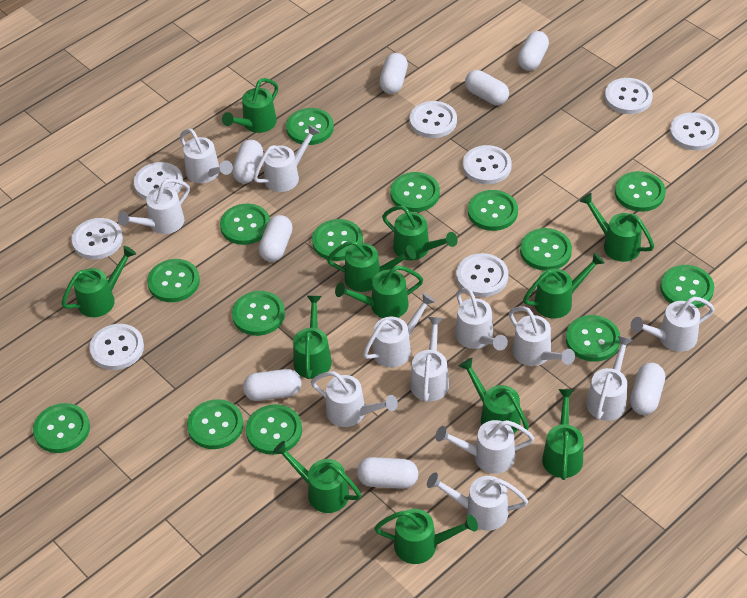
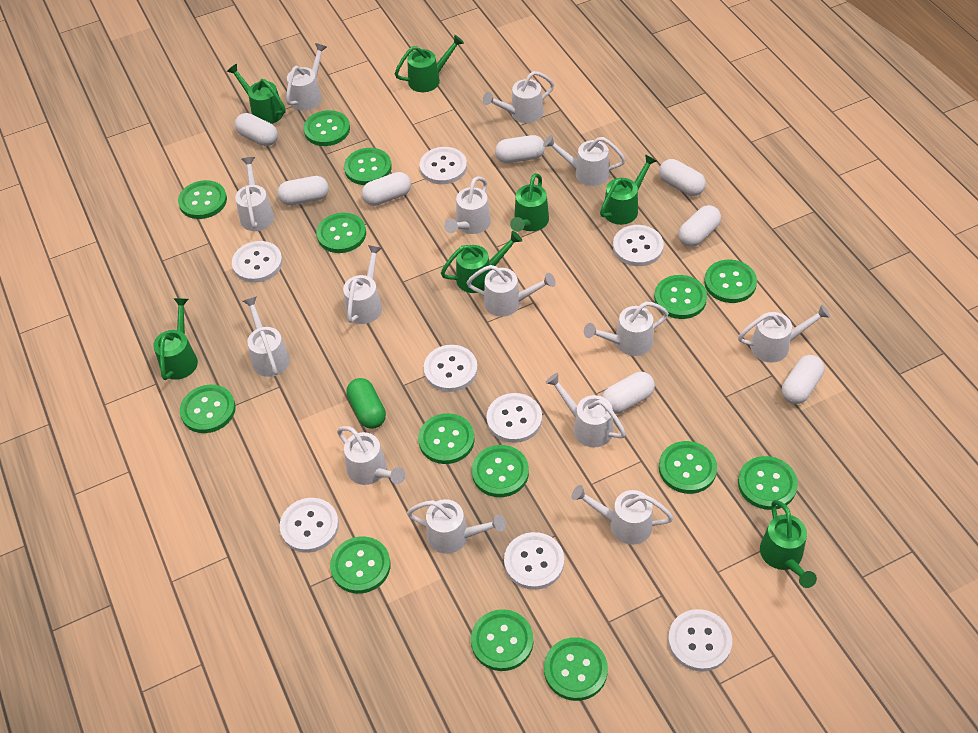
green capsule: none = 0 -> [346,378,386,429] = 1
green watering can: [61,246,136,317] [222,78,278,133] [273,441,361,513] [293,296,332,379] [327,240,416,292] [335,265,423,318] [374,509,478,564] [382,206,458,260] [459,358,529,434] [523,253,605,319] [542,389,584,480] [579,193,654,262] = 12 -> [153,298,198,380] [227,64,286,124] [395,35,464,92] [441,231,522,293] [510,173,549,232] [600,154,657,225] [760,500,817,588] = 7
white watering can: [118,178,190,234] [180,129,233,183] [253,125,320,192] [311,371,398,427] [363,293,435,367] [410,317,449,402] [427,472,528,531] [436,420,534,474] [455,288,508,351] [509,306,575,366] [586,336,633,421] [631,297,715,352] = 12 -> [235,157,274,231] [243,296,290,377] [286,43,327,111] [337,426,406,485] [343,245,382,324] [407,499,506,554] [444,176,491,234] [467,265,556,317] [483,71,554,123] [543,135,626,186] [545,373,626,447] [571,485,674,545] [584,302,669,356] [738,304,830,363] = 14

